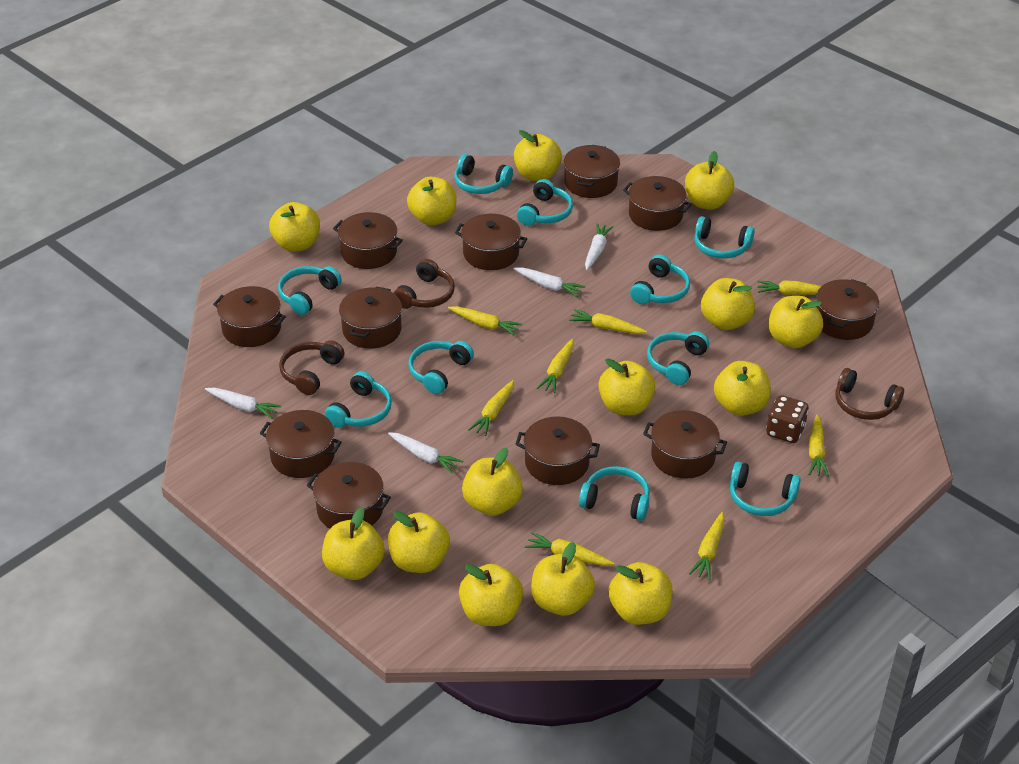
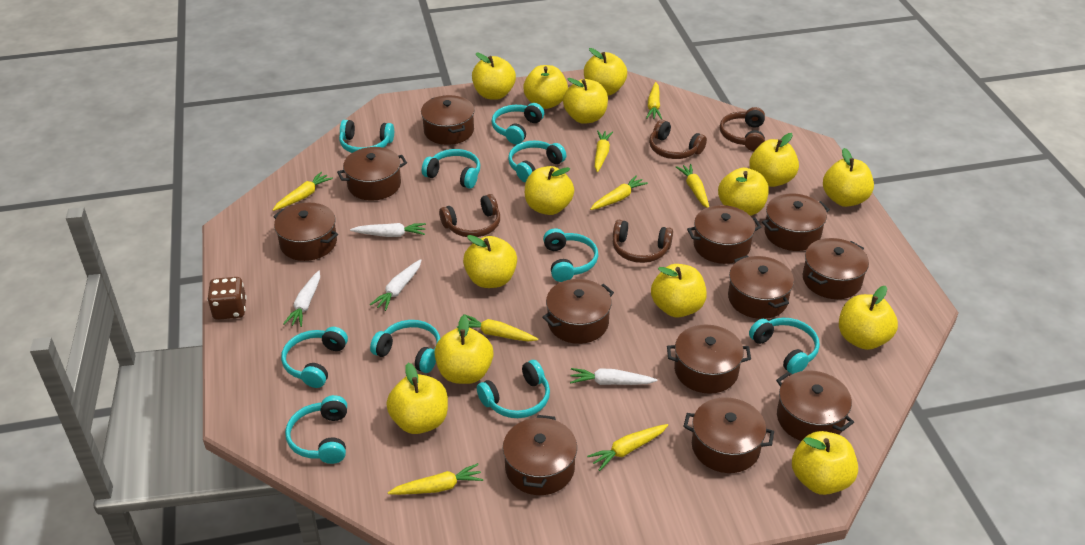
brown headphones: [279,340,344,395] [394,259,455,309] [835,368,904,420] = 3 -> [439,194,500,237] [613,220,673,263] [649,119,707,159] [720,107,765,151] = 4
brown pot: [213,286,286,347] [260,410,342,478] [307,462,391,529] [333,212,403,269] [339,287,402,348] [455,214,527,270] [516,416,600,485] [564,145,620,198] [623,176,692,231] [643,410,727,478] [816,279,879,340] = 11 -> [273,203,338,261] [337,147,407,201] [421,95,475,145] [503,415,577,495] [543,279,614,344] [667,325,751,394] [683,398,774,473] [687,205,761,264] [728,255,794,319] [762,193,830,251] [776,371,854,441] [803,238,869,299] = 12

